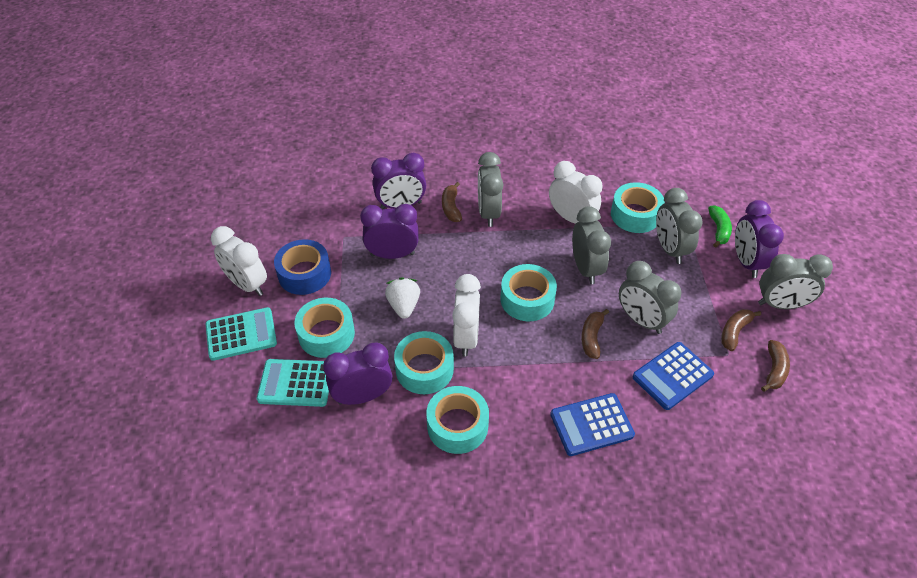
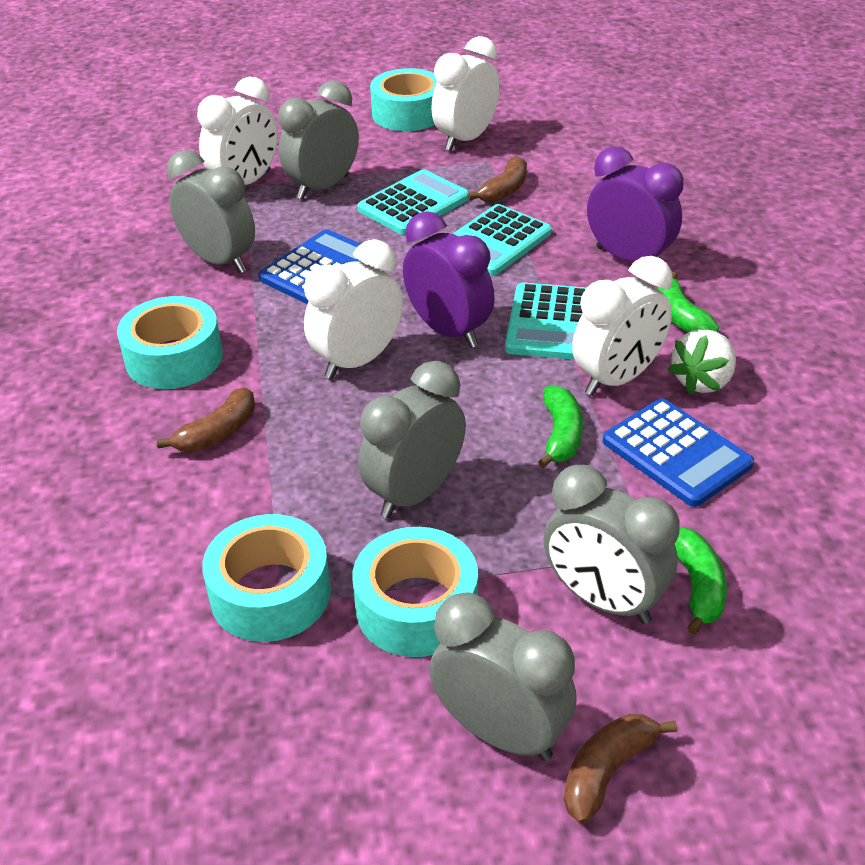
blue tape: [274,239,331,295] = 1 -> none = 0
brown banana: [442,182,462,222] [581,309,609,359] [721,309,761,351] [761,340,790,392] = 4 -> [157,387,255,452] [468,156,527,203] [564,714,677,824] = 3
green banana: [708,205,732,248] = 1 -> [538,385,583,468] [657,272,719,333] [675,527,727,635] = 3
purple clock: [323,342,393,405] [360,204,419,259] [371,153,426,209] [735,200,784,278] = 4 -> [403,211,494,348] [587,146,684,262] = 2
turquoise calculator: [206,307,277,361] [257,359,329,407] = 2 -> [357,169,469,235] [453,204,552,276] [505,283,586,360] = 3
turquoise tape: [294,298,355,358] [394,331,454,394] [426,386,489,454] [500,264,557,321] [611,182,665,233] = 5 -> [117,296,223,389] [202,514,331,642] [352,527,478,657] [370,68,437,131] = 4
white clock: [211,226,267,296] [452,274,481,357] [549,161,602,224] = 3 -> [197,77,278,185] [304,239,403,379] [432,36,500,151] [572,256,673,396] = 4

